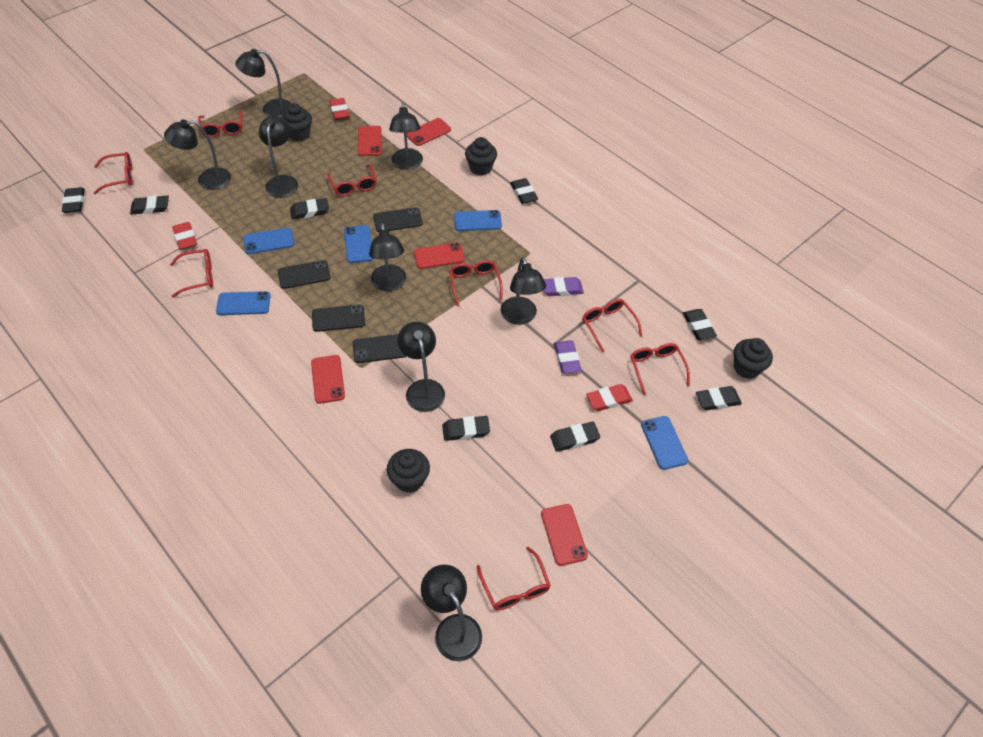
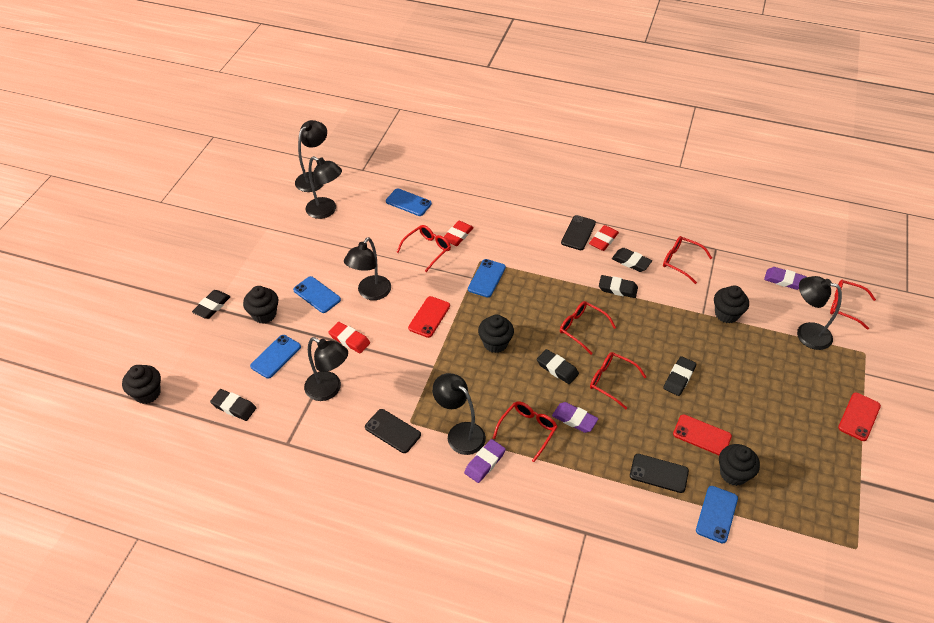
black cupcake: [281,103,312,142] [387,449,430,493] [465,137,497,176] [734,338,773,379] = 4 -> [122,365,161,404] [243,286,278,324] [478,314,514,353] [714,285,749,323] [719,444,760,486] = 5
black eraser: [62,187,85,213] [130,196,169,215] [290,198,329,219] [442,416,490,441] [510,178,538,204] [550,422,600,452] [683,309,717,340] [696,386,742,410] = 8 -> [192,290,231,319] [210,389,256,421] [537,349,579,384] [599,275,638,298] [612,248,652,272] [663,356,696,396] = 6
black lamp: [164,120,231,190] [235,49,292,118] [259,116,298,198] [369,223,406,291] [389,103,423,170] [398,322,445,412] [421,565,482,661] [501,257,546,325] = 8 -> [295,120,327,192] [304,337,348,401] [306,156,342,219] [344,237,391,300] [432,373,486,455] [797,276,842,350] = 6
black phone: [278,260,330,289] [312,305,365,332] [353,334,406,363] [373,207,423,232] = 4 -> [365,409,421,453] [561,215,596,250] [630,454,689,493] = 3
purple eraser: [544,277,584,296] [554,340,582,373] = 2 -> [464,439,506,483] [552,402,598,433] [764,267,807,290] = 3
red glasses: [94,152,133,194] [170,249,213,298] [198,111,242,138] [327,164,377,196] [449,260,503,306] [477,547,551,610] [582,299,642,353] [630,343,690,395] = 8 -> [397,225,451,272] [493,401,557,462] [560,301,616,355] [590,352,646,409] [663,236,712,284] [830,280,876,330] = 6
red phone: [311,355,345,404] [358,126,382,156] [407,118,451,146] [414,242,465,269] [541,504,588,566] = 5 -> [408,296,450,338] [673,414,732,455] [838,393,881,441] = 3

